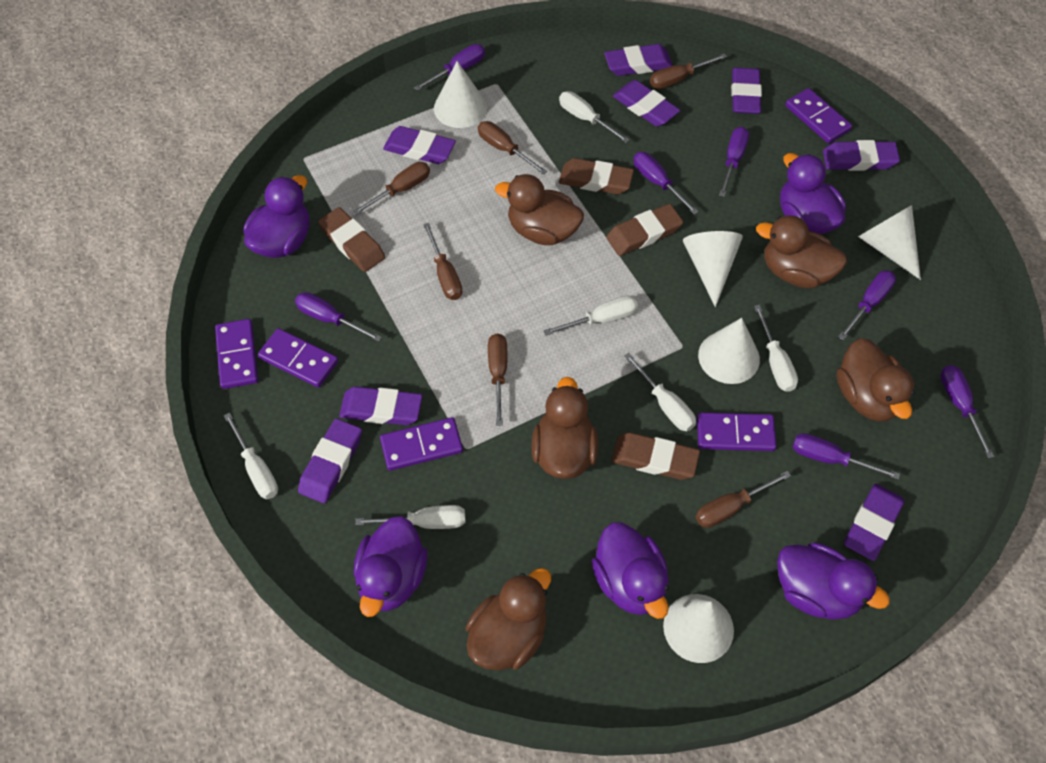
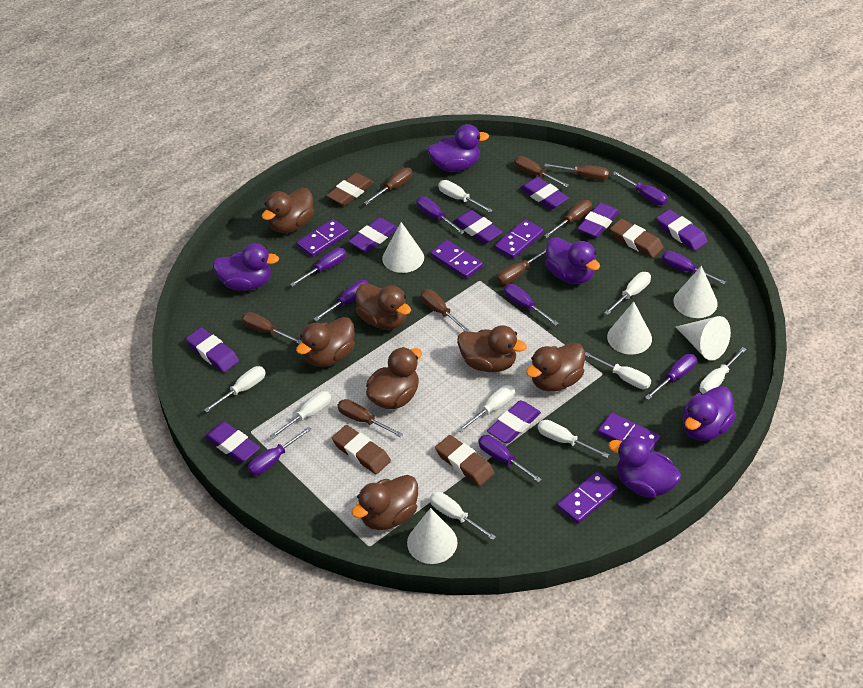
brown duck: [466,568,551,670] [495,174,584,245] [531,377,598,479] [756,215,847,288] [837,338,915,422] = 5 -> [262,188,314,233] [296,317,355,367] [352,475,418,530] [356,283,411,330] [366,347,422,409] [457,325,527,372] [526,342,585,392] = 7
brown screwdriver: [352,162,430,215] [423,223,462,300] [478,121,547,175] [488,334,507,426] [650,53,727,89] [696,471,791,528] = 6 -> [242,312,302,344] [337,399,403,438] [364,168,413,205] [421,289,470,331] [497,249,546,285] [514,156,569,187] [544,164,609,180] [544,200,592,238] = 8
purple screwdriver: [295,292,382,342] [414,44,485,91] [634,152,699,215] [719,127,749,197] [793,433,900,480] [838,270,896,340] [940,365,994,458] = 7 -> [248,426,312,475] [290,248,346,287] [314,280,369,321] [416,196,465,234] [478,435,542,483] [504,284,559,326] [613,171,668,205] [645,354,697,400] [662,251,726,284] = 9
white screwdriver: [224,412,278,499] [355,505,465,529] [544,296,638,336] [559,91,630,143] [624,353,696,431] [754,305,798,392] = 6 -> [204,366,266,412] [270,391,331,438] [430,492,496,540] [438,180,493,212] [458,385,515,432] [538,420,609,458] [585,352,651,389] [604,272,651,315] [699,347,746,394] = 9

